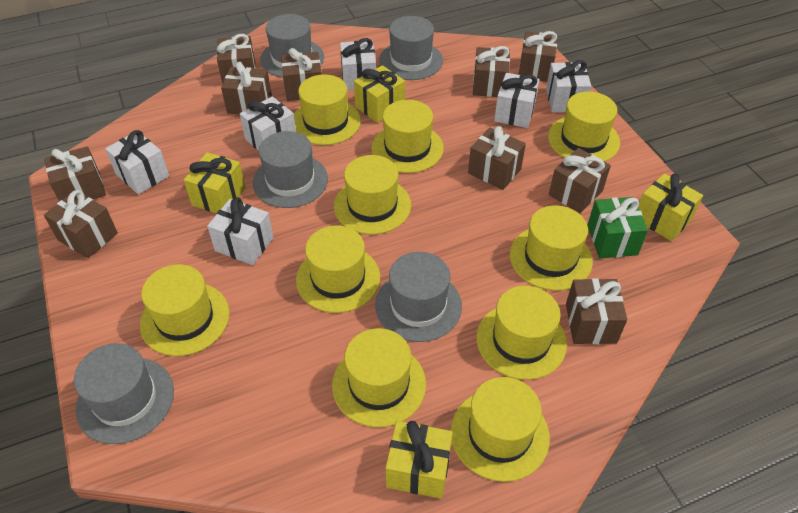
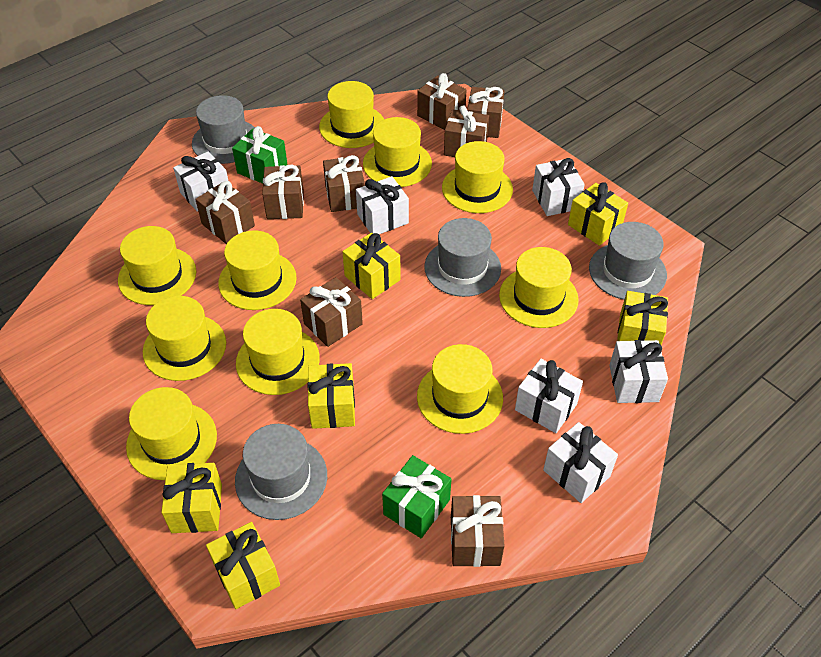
brown gift: [44,146,106,201] [44,190,118,258] [217,34,255,84] [221,62,272,115] [281,48,322,101] [468,126,526,190] [473,46,510,97] [518,31,558,82] [549,148,611,213] [566,278,627,344] = 10 -> [195,181,255,244] [262,165,304,219] [300,277,363,347] [323,155,365,212] [417,73,466,130] [444,106,489,157] [451,495,505,567] [467,87,504,138] = 8
green gift: [587,197,648,258] = 1 -> [232,126,288,184] [382,455,451,538] = 2
grey hat: [74,343,174,444] [253,131,328,208] [260,14,324,78] [375,252,462,342] [379,16,443,80] = 5 -> [192,95,255,164] [235,424,327,520] [424,218,501,297] [589,222,667,300] = 4
yellow gift: [184,152,246,213] [354,65,405,123] [386,421,453,499] [639,173,703,241] = 4 -> [161,463,222,533] [206,522,280,609] [307,363,355,429] [342,233,401,299] [568,182,628,246] [617,291,668,345] = 6

